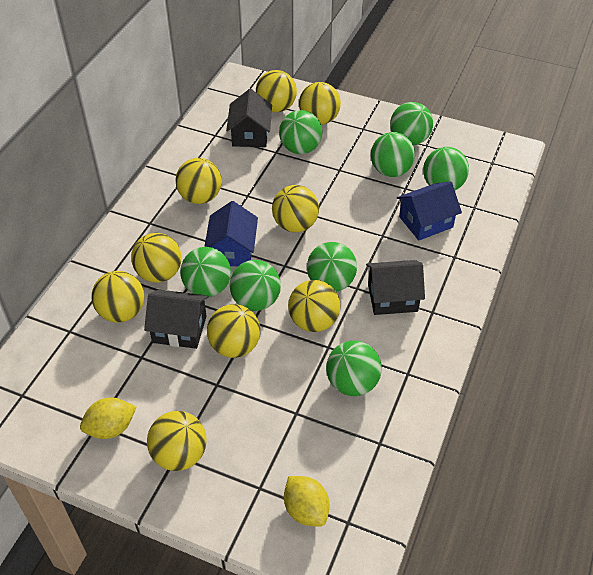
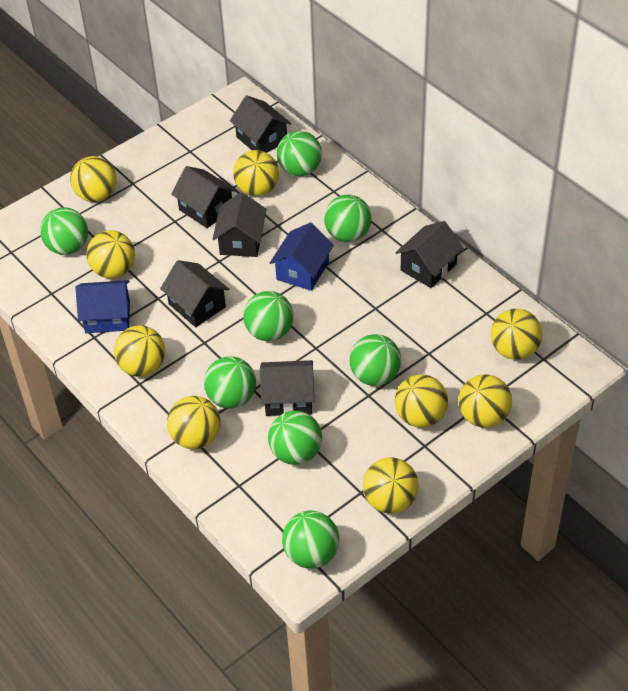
black house: [144,289,208,349] [226,89,272,147] [366,260,425,315] = 3 -> [160,260,229,327] [171,166,237,228] [213,192,267,257] [230,95,291,153] [260,360,314,416] [395,221,463,288] = 6
yellow lemon: [80,398,136,439] [284,476,329,527] = 2 -> none = 0

